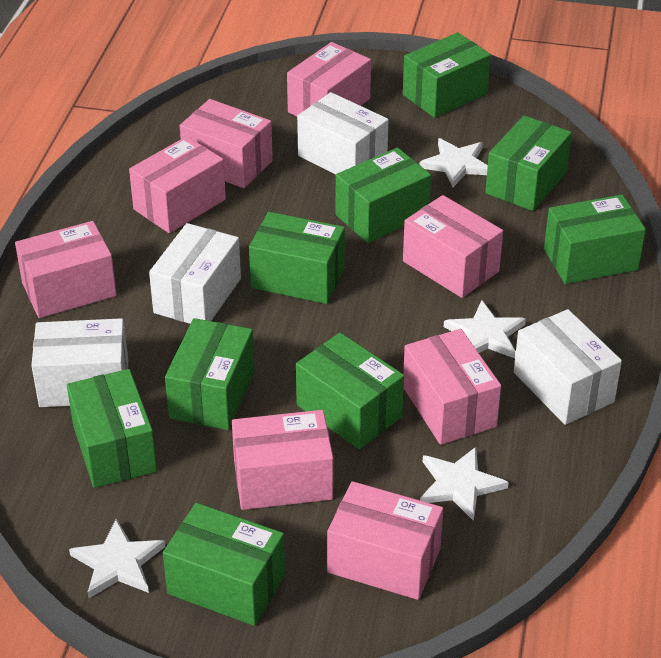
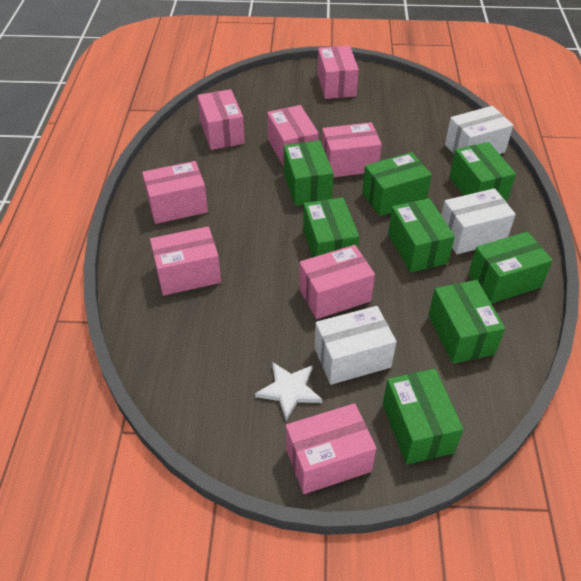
green box: [67,369,157,488] [163,503,285,626] [165,318,255,430] [249,212,345,304] [296,333,404,449] [336,148,431,243] [403,32,491,118] [485,115,572,211] [544,194,646,284] = 9 -> [284,140,334,206] [303,197,359,258] [362,152,432,216] [383,369,464,464] [388,198,455,273] [428,280,505,364] [449,142,516,202] [468,232,553,304] = 8
white box: [31,318,128,407] [149,223,241,324] [297,92,389,174] [514,309,622,425] = 4 -> [314,306,396,385] [441,188,516,254] [445,106,513,154] = 3
white star: [69,519,165,598] [419,138,488,187] [420,447,509,521] [444,300,526,358] = 4 -> [255,362,322,421] = 1

